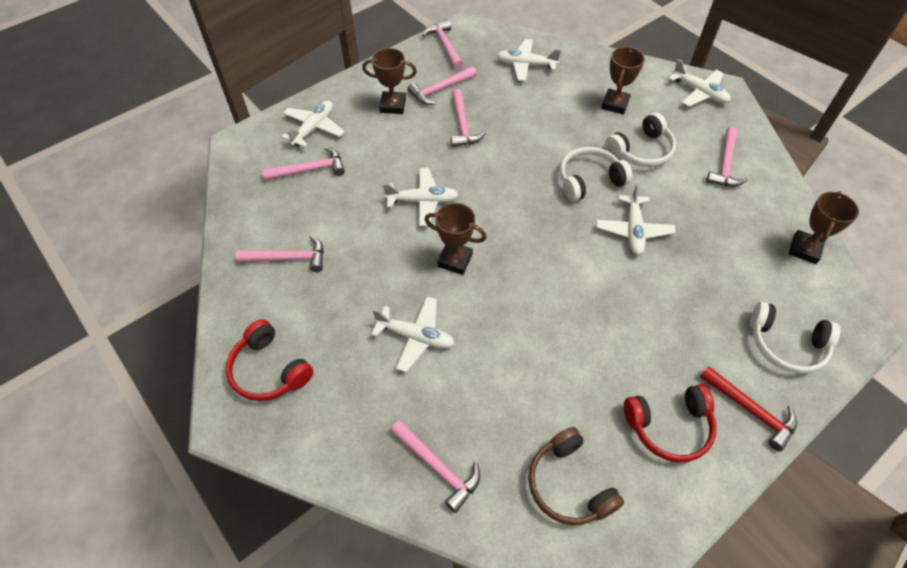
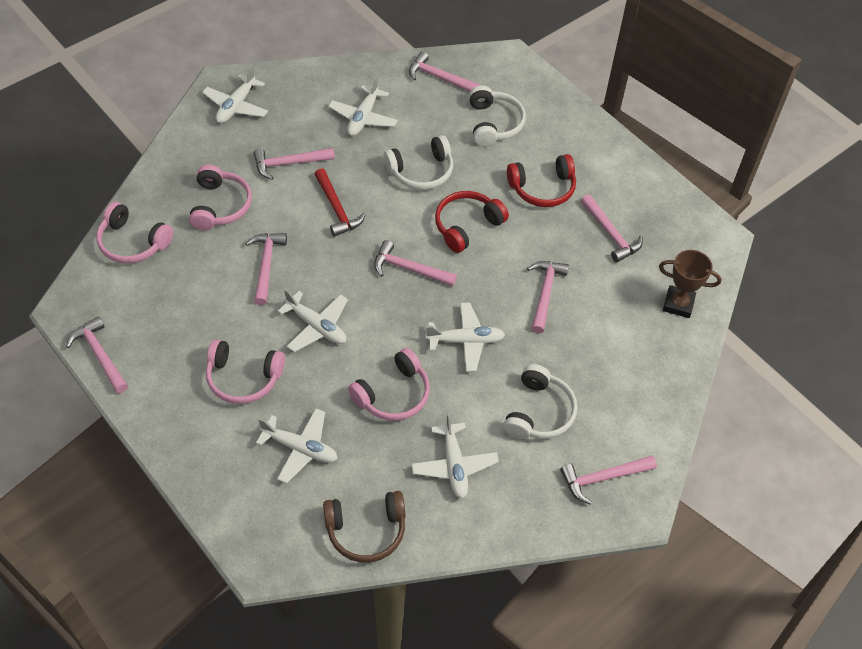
brown trophy: [362,48,417,114] [425,203,487,275] [601,47,645,114] [788,191,859,264] = 4 -> [659,250,722,318] = 1
pink hammer: [236,235,324,272] [263,147,345,181] [390,420,480,513] [407,66,477,105] [422,20,463,69] [451,89,486,147] [706,127,748,187] = 7 -> [66,316,128,393] [246,233,287,305] [253,148,335,180] [374,240,457,286] [409,51,480,92] [527,261,569,334] [560,456,657,505] [581,194,643,263] = 8
pink headphones: none = 0 -> [96,202,173,264] [189,165,252,231] [206,339,285,404] [348,348,430,421] = 4

